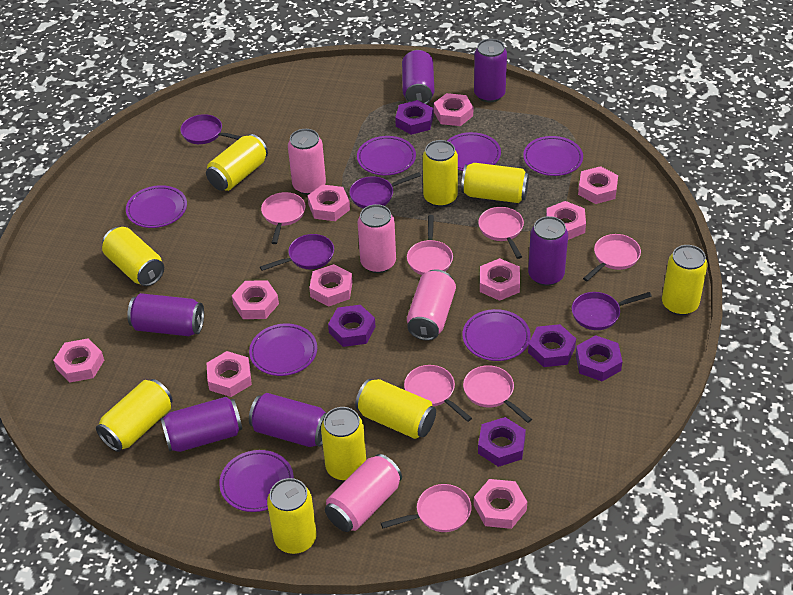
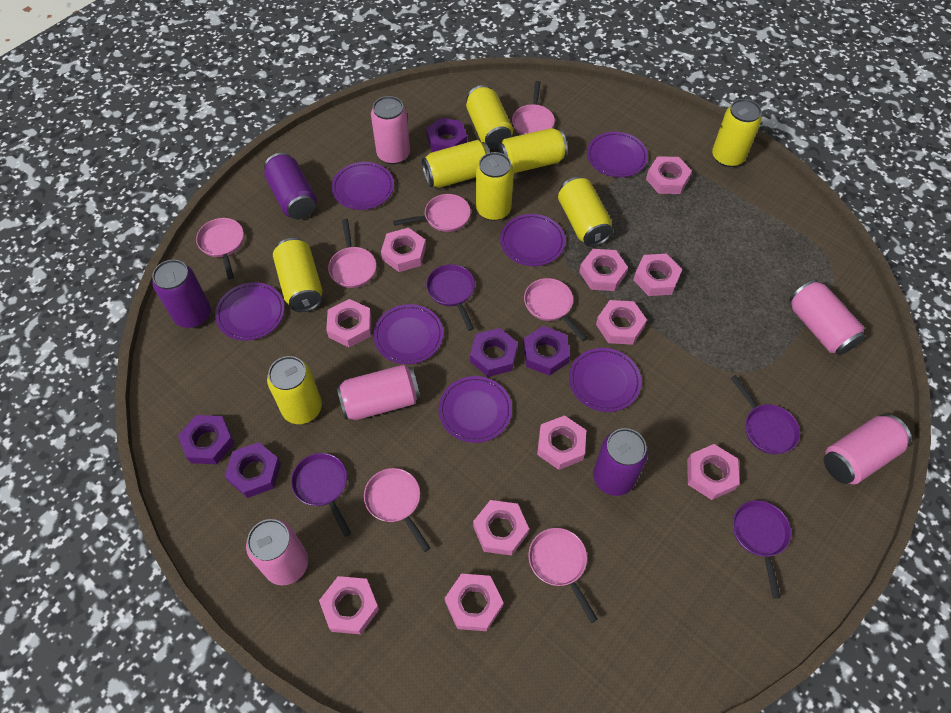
pink can: [288,129,326,195] [325,454,402,532] [357,204,396,273] [407,269,456,341] = 4 -> [246,519,308,586] [336,364,420,420] [371,96,410,164] [789,280,865,355] [824,414,911,484] = 5
pink nut: [53,338,104,383] [207,351,252,397] [232,280,279,319] [308,184,350,221] [309,264,353,307] [434,93,473,126] [474,479,527,529] [480,258,520,301] [546,201,586,240] [578,166,618,204] = 10 -> [319,576,379,634] [326,299,372,348] [381,228,426,272] [445,574,504,631] [473,500,529,556] [537,415,586,470] [579,249,628,291] [596,300,647,345] [633,254,682,296] [646,157,692,194] [687,444,740,500] = 11
purple can: [127,293,204,336] [160,397,242,452] [249,393,327,447] [402,50,434,104] [474,39,507,102] [528,216,568,286] = 6 -> [152,260,211,328] [264,153,317,219] [593,428,648,496] = 3
yellow can: [96,379,173,452] [102,227,164,286] [206,134,268,191] [267,478,317,554] [321,407,366,481] [355,379,436,439] [423,140,458,207] [461,163,529,203] [662,245,708,315] = 9 -> [267,356,322,424] [273,238,323,312] [422,140,490,188] [466,85,513,149] [476,152,514,221] [498,128,568,173] [558,177,613,247] [712,99,762,167] = 8

